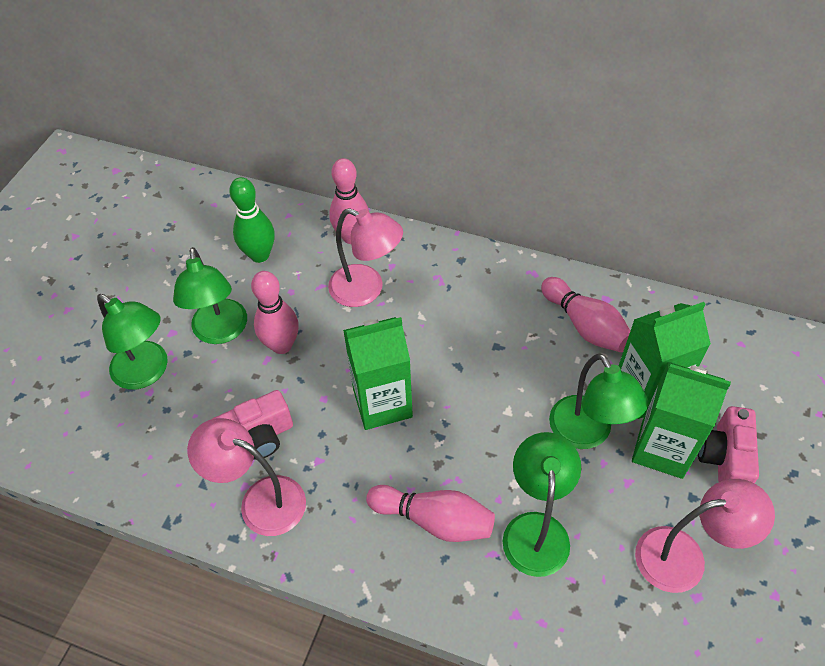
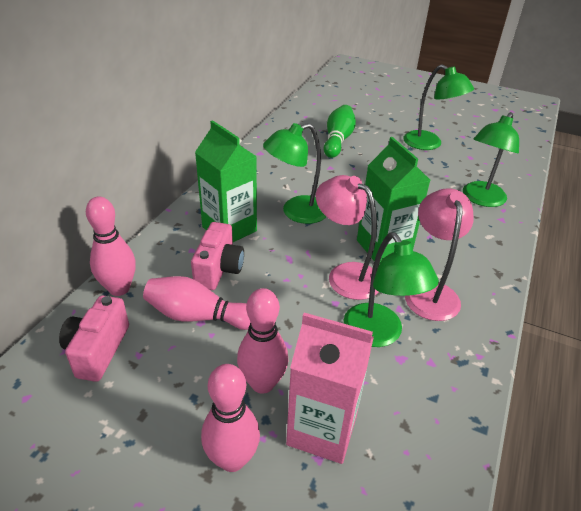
green carton: [343,317,413,430] [619,302,711,419] [632,362,731,479] = 3 -> [195,120,257,242] [357,137,430,264] = 2
pink carton: none = 0 -> [286,313,374,464] = 1
pink lamp: [187,418,306,536] [328,208,403,307] [635,479,775,593] = 3 -> [316,175,379,300] [405,188,474,321] = 2

